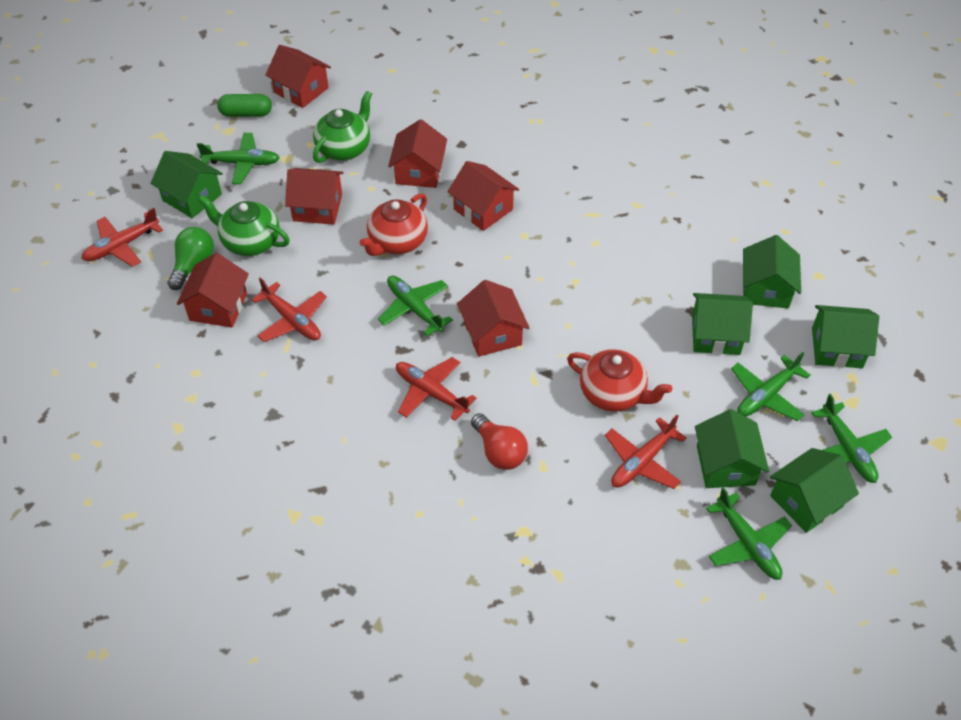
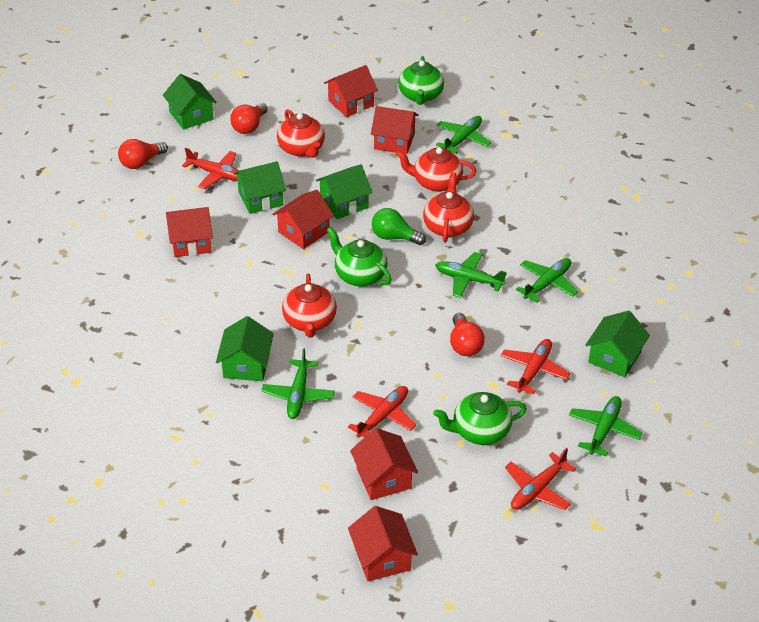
green capsule: [217,94,272,117] = 1 -> none = 0
green house: [151,151,223,218] [692,293,753,355] [695,409,769,488] [743,235,801,308] [770,448,859,533] [812,305,879,368] = 6 -> [163,74,217,130] [216,316,274,381] [233,161,286,214] [316,164,373,219] [585,311,650,377] = 5
green teapot: [198,195,290,256] [313,91,372,163] = 2 -> [327,227,391,286] [398,56,444,105] [433,392,527,445] = 3
red light bulb: [471,413,528,470] = 1 -> [118,139,168,169] [230,103,268,134] [450,313,485,356] = 3
red teapot: [359,193,428,256] [567,349,672,412] = 2 -> [277,109,325,158] [282,274,337,338] [396,147,476,192] [423,172,474,242] = 4

